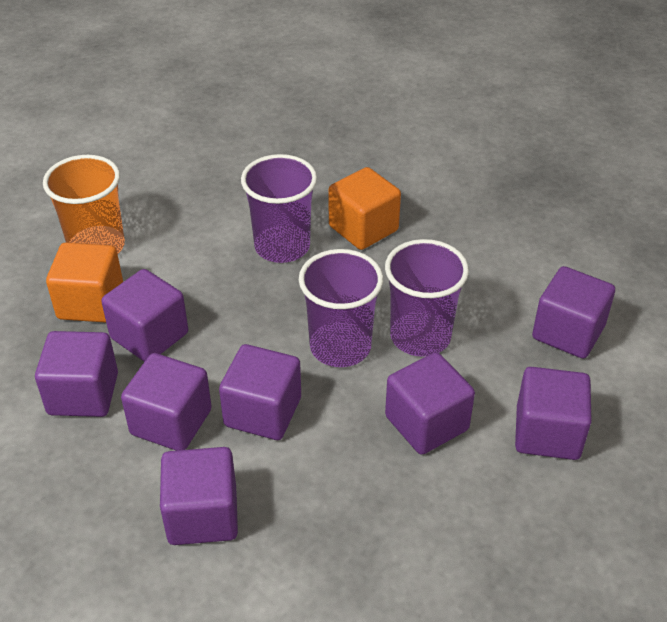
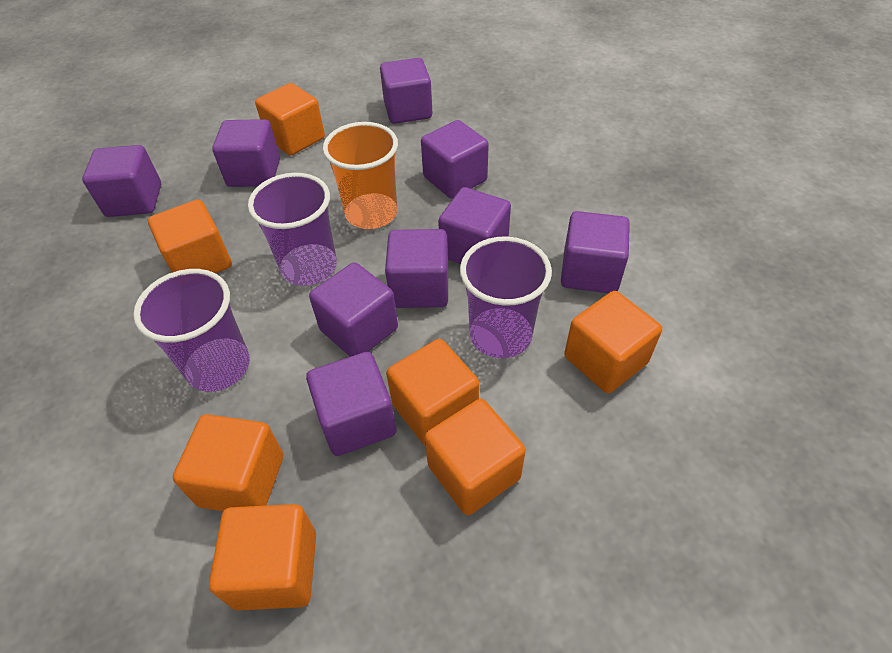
orange cube: [46,242,123,323] [329,167,401,250] = 2 -> [148,199,232,273] [173,414,283,511] [209,504,316,610] [255,83,325,156] [386,339,479,445] [425,399,526,515] [564,291,662,393] = 7
purple cube: [35,331,118,417] [101,269,188,362] [121,353,212,451] [160,447,238,545] [219,344,301,440] [385,353,475,455] [515,367,592,460] [532,266,615,358] = 8 -> [82,145,161,217] [212,119,280,187] [306,352,397,456] [309,262,398,357] [380,58,432,124] [385,229,448,308] [421,120,489,198] [438,187,511,264] [561,211,630,293] = 9

